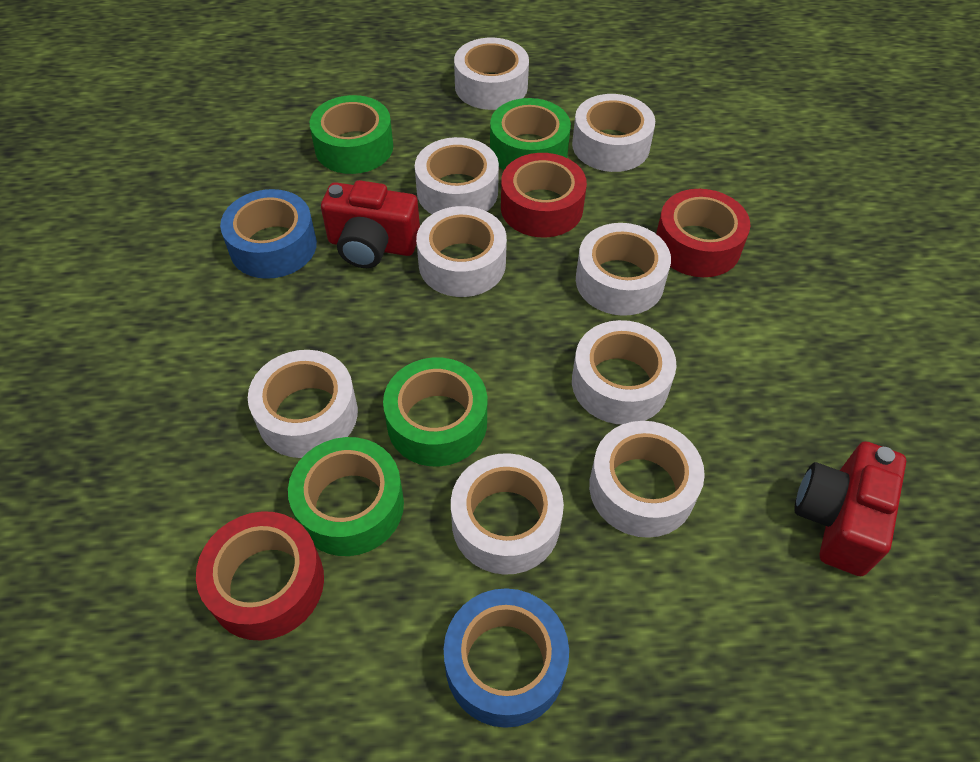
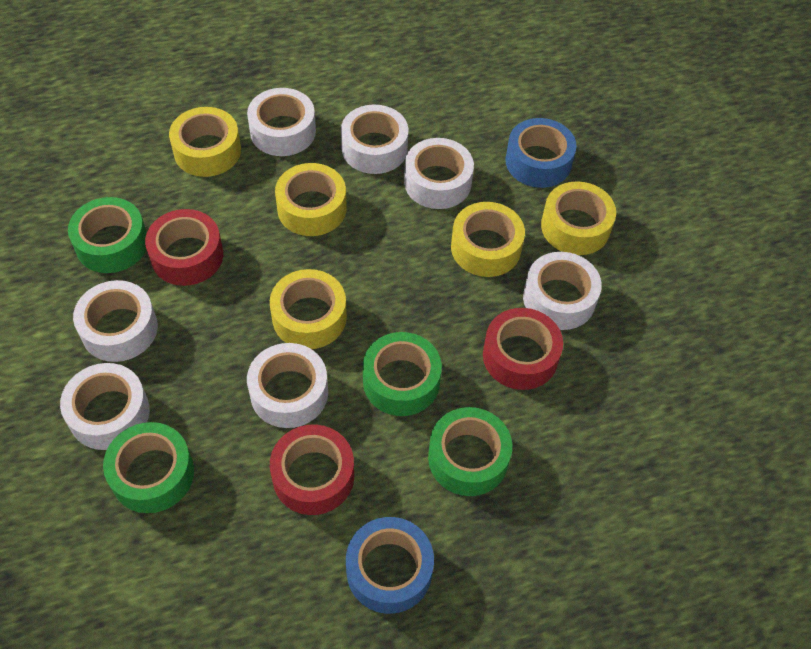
red camera: [321,180,420,268] [794,441,906,576] = 2 -> none = 0
white tape: [248,350,358,458] [415,137,499,214] [416,206,507,297] [451,453,564,575] [454,38,529,110] [572,94,655,172] [572,320,676,424] [576,223,671,316] [589,421,705,538] = 9 -> [60,363,150,450] [73,280,158,362] [247,88,316,156] [247,343,328,428] [341,105,409,174] [404,138,474,209] [523,252,602,330] = 7
yellow tape: none = 0 -> [169,107,241,177] [270,269,347,349] [275,163,347,236] [451,202,525,277] [541,181,616,255] = 5

